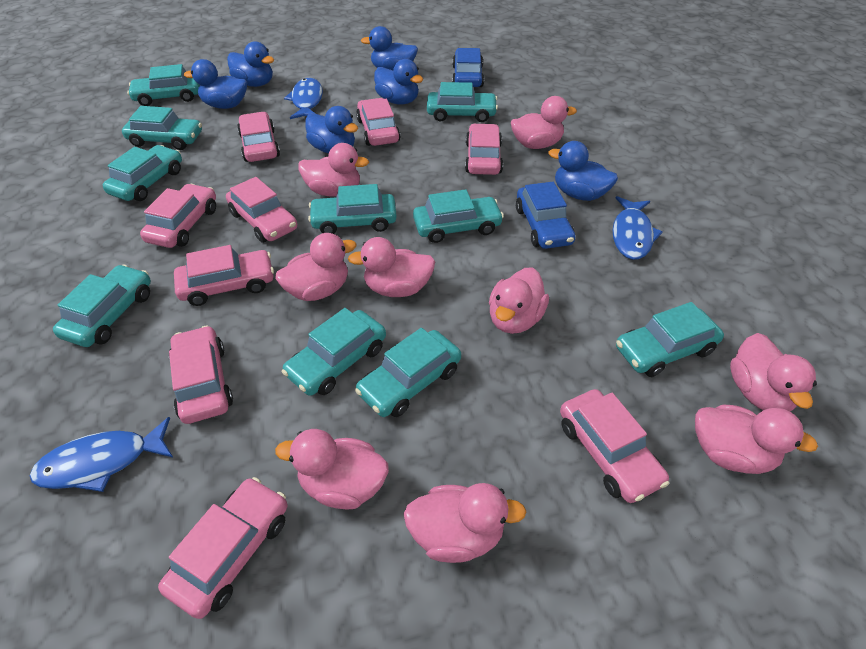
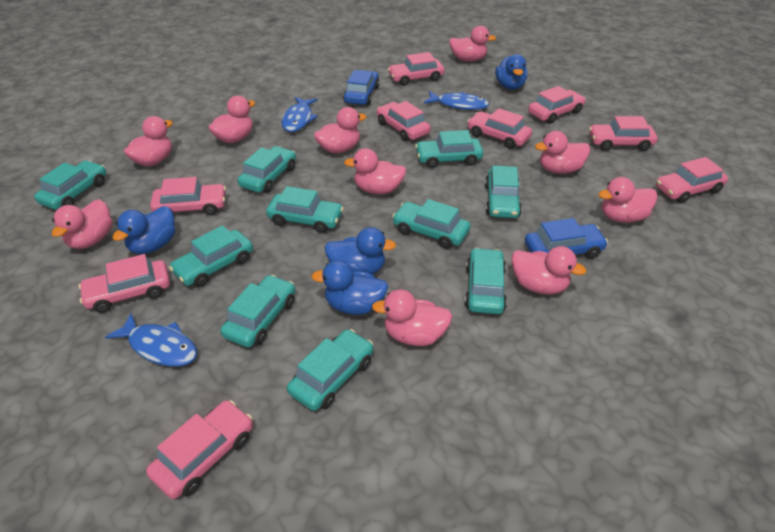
blue duck: [184,59,247,109] [227,41,274,87] [305,106,358,154] [361,26,418,70] [374,59,423,105] [548,141,618,201] = 6 -> [112,206,175,254] [311,260,388,315] [325,227,396,274] [495,54,528,90] = 4
pink duck: [275,429,389,510] [276,233,357,301] [298,143,369,197] [348,237,435,297] [404,483,527,563] [489,267,549,334] [511,96,577,149] [695,404,818,474] [730,333,817,411] = 9 -> [52,199,112,249] [124,116,173,166] [208,96,255,143] [314,107,366,153] [344,148,406,194] [372,289,452,346] [449,26,496,62] [511,246,586,295] [535,131,590,174] [598,177,658,223] = 10

